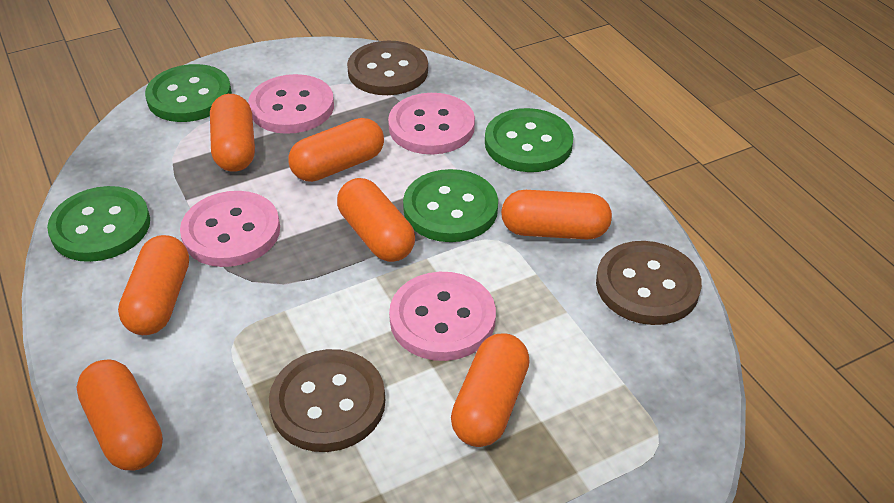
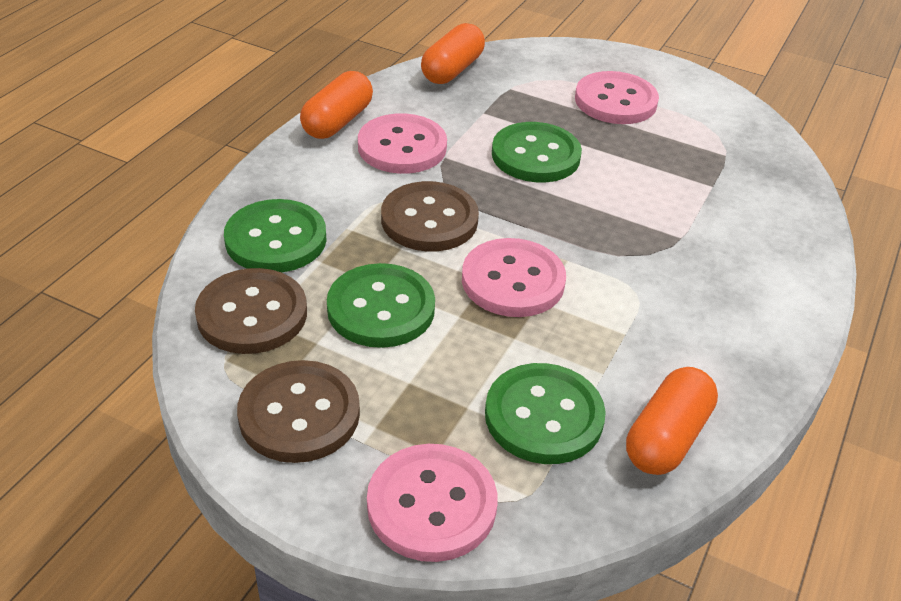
orange capsule: [76,359,163,470] [118,235,189,335] [210,94,255,172] [289,118,384,182] [337,178,415,262] [451,333,530,447] [501,190,612,239] = 7 -> [300,71,373,139] [421,23,485,84] [626,367,718,475] = 3

